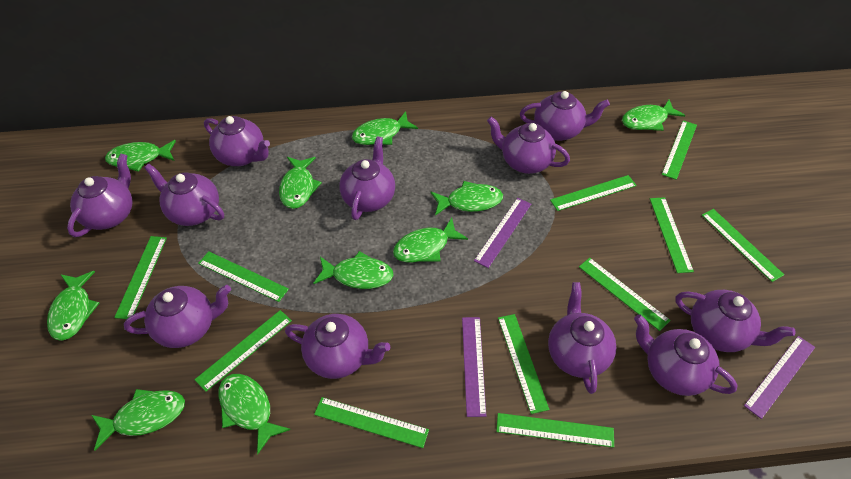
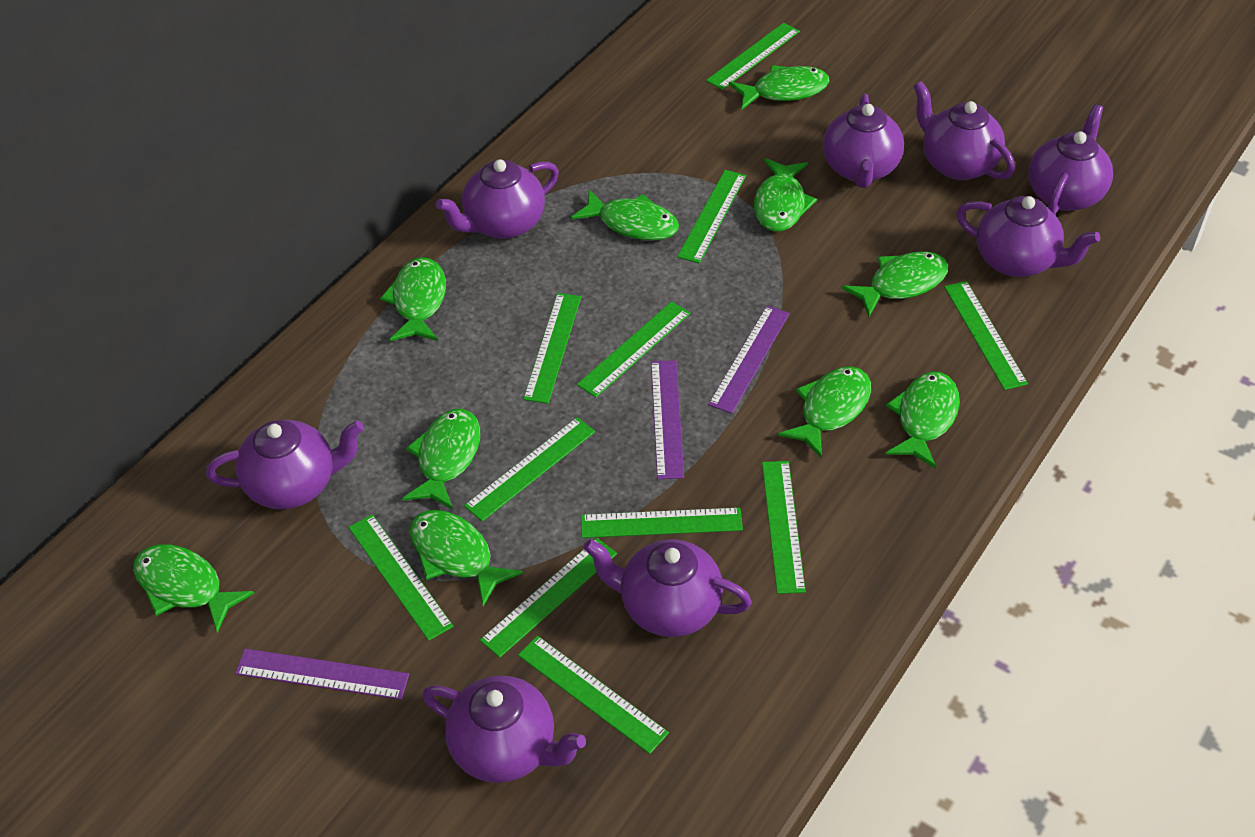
purple teapot: [67,153,133,237] [124,285,231,348] [144,164,224,226] [204,116,270,166] [285,314,390,379] [339,136,395,220] [487,116,570,174] [520,91,610,141] [548,282,617,394] [634,314,738,396] [675,290,795,352] = 11 -> [206,420,364,510] [422,676,586,783] [436,159,559,239] [584,539,752,637] [823,94,904,188] [913,81,1015,180] [957,196,1100,277] [1028,104,1113,214] = 8

